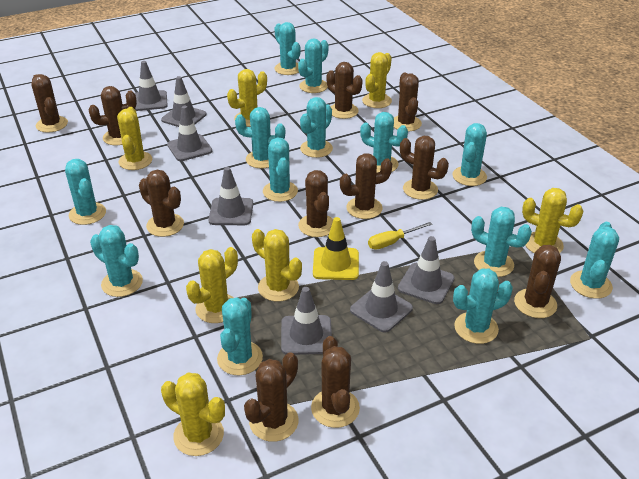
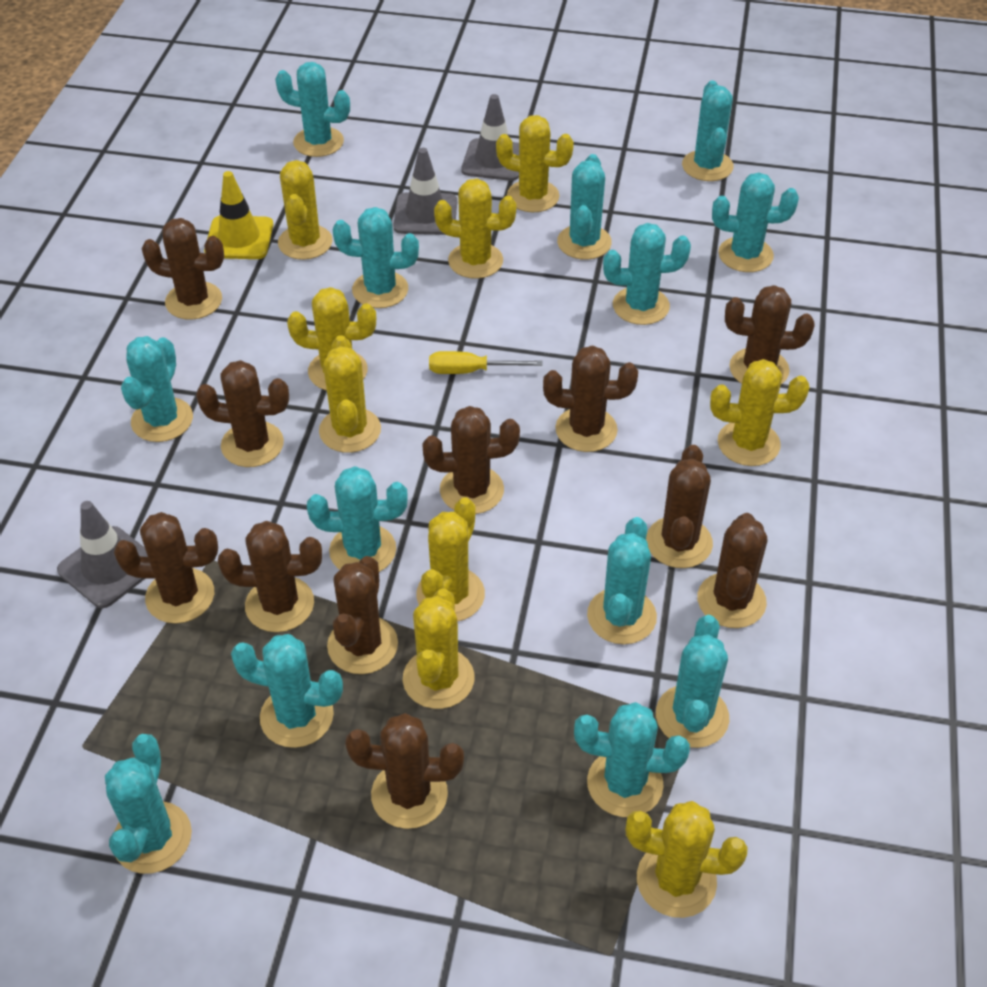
grey traffic cone: [135,61,168,111] [161,76,207,127] [167,106,212,161] [208,167,253,225] [281,287,332,355] [350,261,413,333] [398,236,455,304] = 7 -> [57,501,148,608] [393,148,457,235] [461,94,519,181] = 3
yellow cactus: [117,107,152,170] [161,373,225,456] [186,247,238,323] [227,69,267,127] [252,229,302,302] [362,52,392,108] [522,188,583,253] = 7 -> [278,160,333,260] [287,287,376,391] [319,335,381,453] [403,588,475,709] [416,497,485,621] [434,179,517,279] [496,115,574,212] [626,801,748,918] [710,359,809,466] = 9

